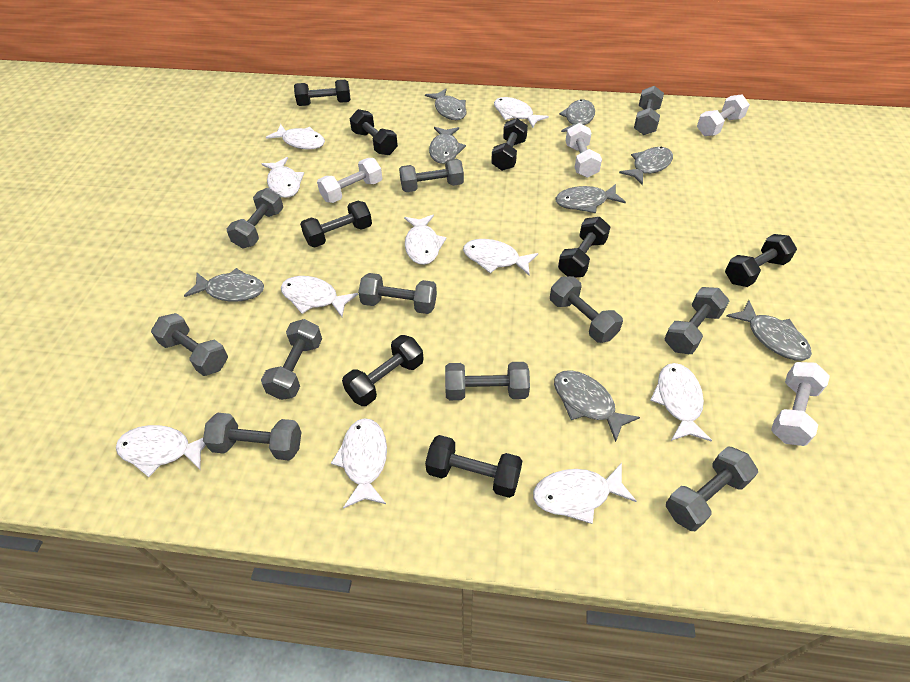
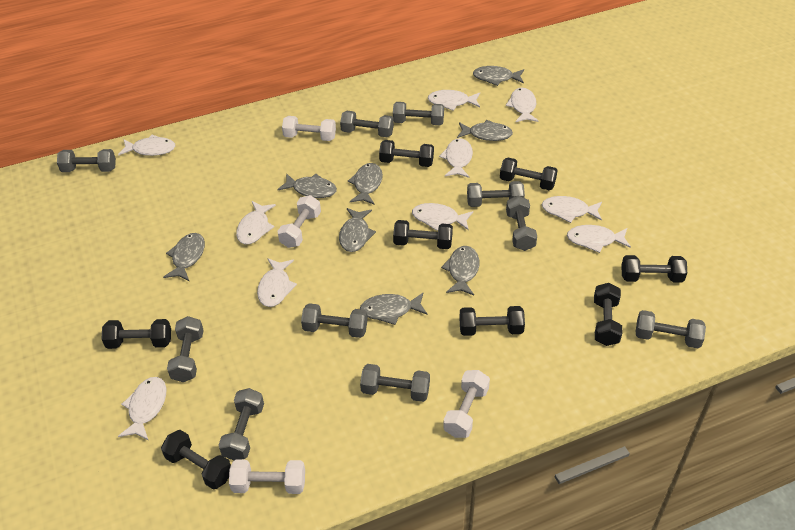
grey dumbbell: [151,313,228,376] [203,413,301,460] [227,188,283,249] [261,319,322,400] [358,273,437,314] [399,159,464,192] [445,362,530,400] [550,276,623,343] [634,86,664,135] [664,287,729,354] [666,446,758,531] = 11 -> [57,149,116,172] [167,316,204,382] [219,388,264,461] [301,303,368,338] [340,111,394,137] [360,364,430,402] [393,102,444,125] [467,181,525,207] [506,196,537,251] [636,310,706,348] = 10

